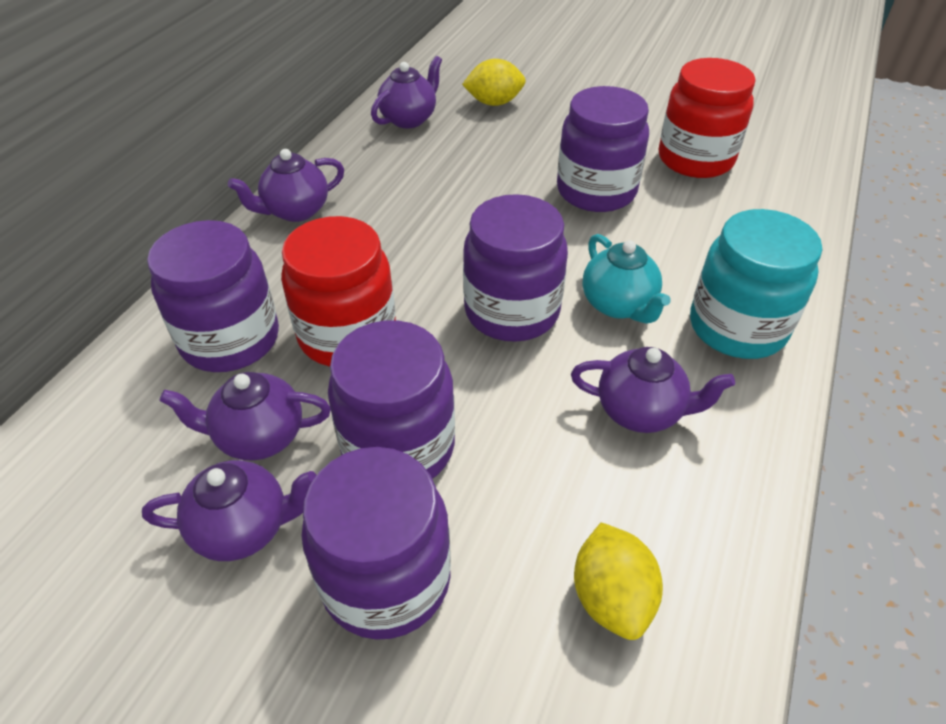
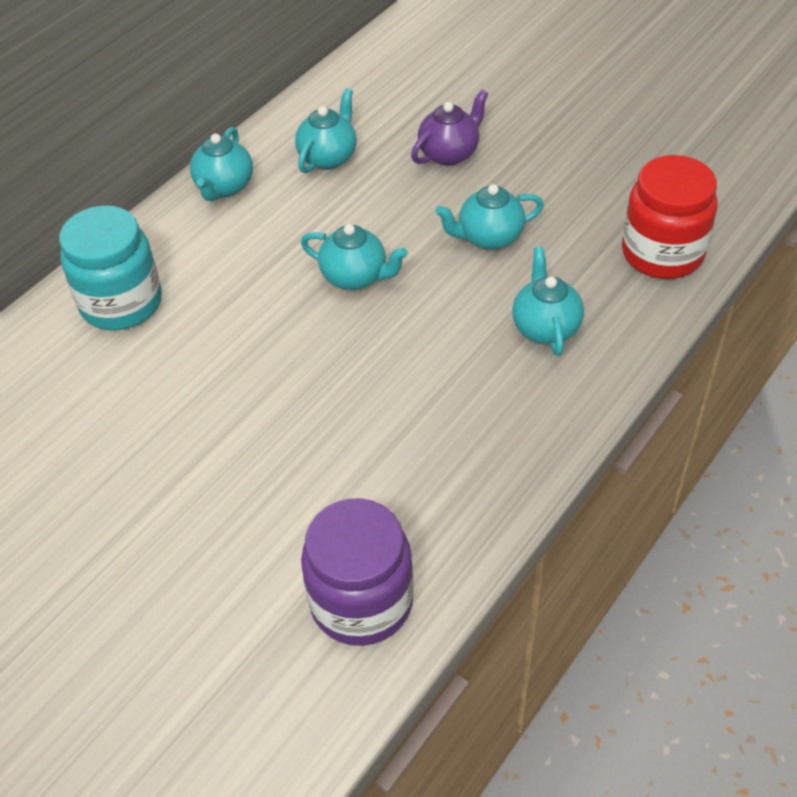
purple jar: [147,220,279,372] [301,447,451,640] [328,321,455,479] [463,194,568,342] [557,86,649,212] = 5 -> [301,498,414,646] = 1
purple teapot: [142,460,317,561] [159,372,331,461] [228,149,344,222] [371,56,442,128] [571,347,735,433] = 5 -> [411,89,488,166] = 1
red jar: [281,216,396,366] [659,58,756,178] = 2 -> [622,155,718,279] = 1
turquoise teapot: [583,234,671,324] = 1 -> [190,127,253,201] [295,88,357,173] [301,224,407,290] [435,184,544,250] [512,247,584,356] = 5
yellow lemon: [462,59,526,106] [574,522,663,640] = 2 -> none = 0

